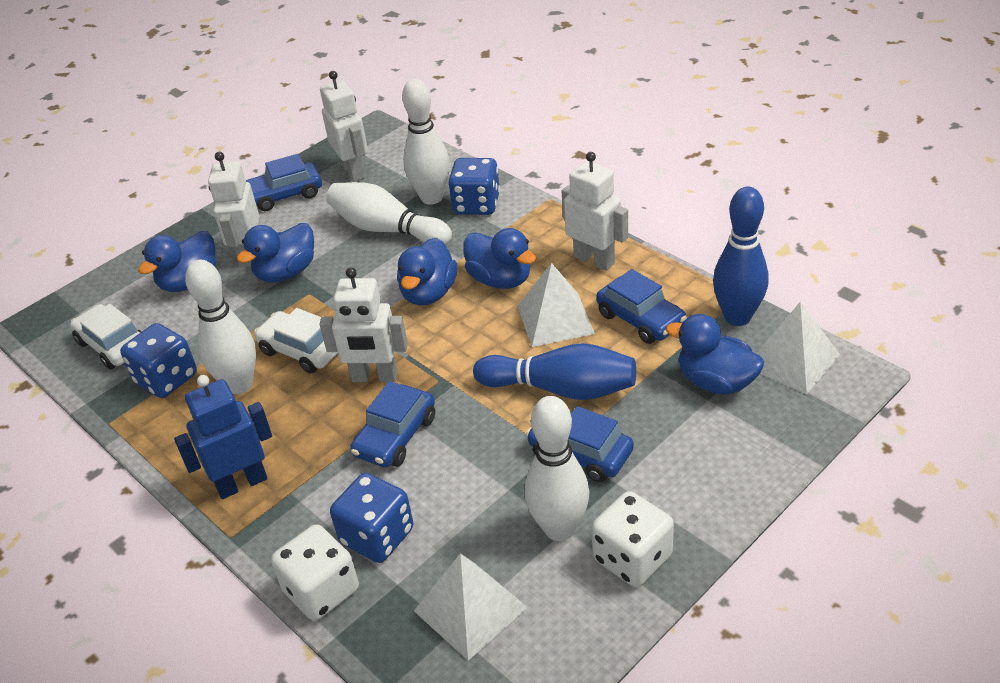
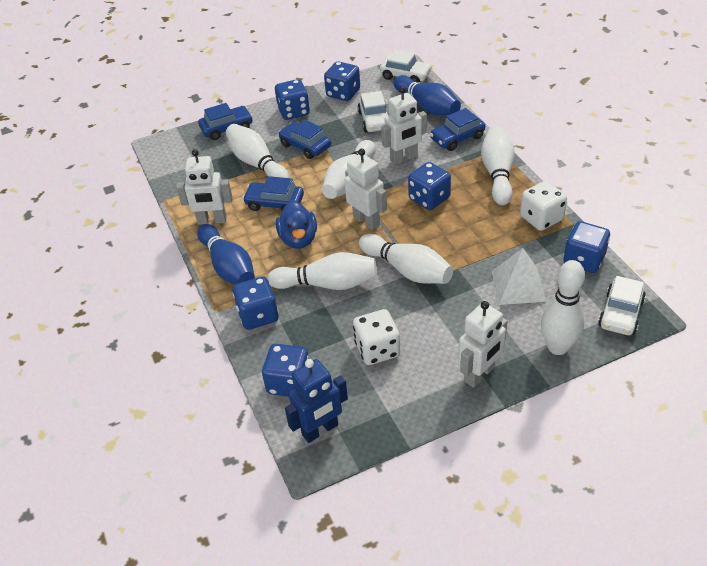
blue dice: [120,323,197,398] [330,473,413,563] [448,158,500,215] = 3 -> [233,276,278,330] [262,344,309,397] [275,79,310,120] [324,61,360,101] [408,162,451,210] [563,221,610,273] = 6
blue duck: [138,231,216,292] [237,223,314,283] [397,238,457,306] [463,228,536,289] [666,314,764,394] = 5 -> [276,200,317,249] = 1
white bowling pin: [185,260,256,394] [326,182,452,245] [402,79,450,205] [525,396,589,541] = 4 -> [226,124,290,178] [267,252,377,290] [322,140,376,199] [359,234,453,284] [481,125,515,205] [541,260,585,355] = 6
white car: [70,304,142,369] [254,308,338,373] = 2 -> [357,91,388,132] [380,50,432,83] [598,276,646,335] = 3
white pyramid: [414,553,528,660] [518,263,595,347] [756,302,840,394] = 3 -> [492,248,546,305] = 1

